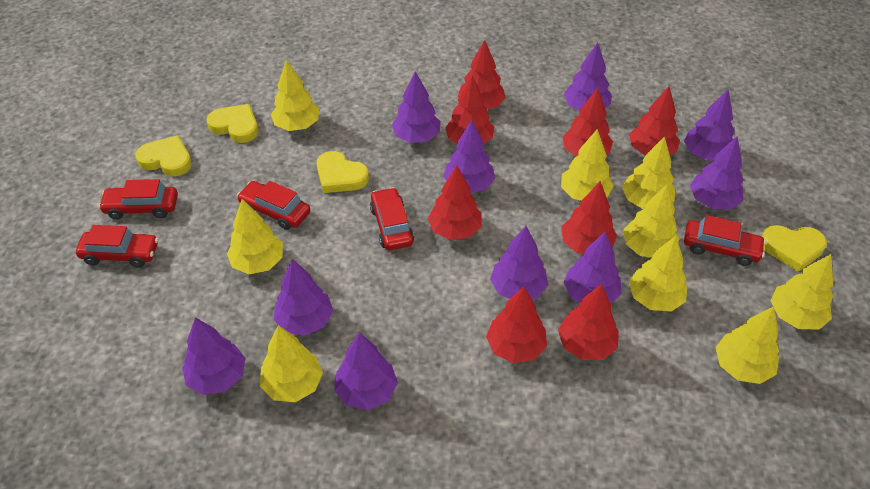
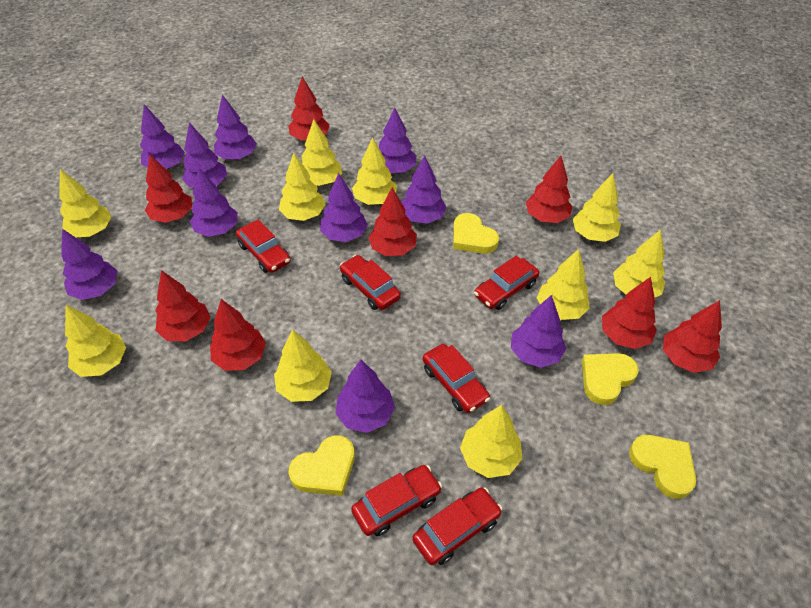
red car: [76,225,158,268] [98,179,178,219] [237,181,310,230] [370,187,414,250] [684,215,766,266] = 5 -> [236,219,290,273] [340,255,401,310] [351,465,442,536] [412,488,502,565] [423,344,490,413] [474,256,539,310] = 6
yellow tree: [227,199,283,274] [260,325,323,402] [271,60,319,131] [561,129,613,201] [622,136,675,209] [624,184,680,258] [629,236,687,311] [715,306,779,384] [771,254,833,330] = 9 -> [59,169,112,237] [65,305,126,377] [274,329,332,402] [279,153,326,221] [302,119,342,186] [352,137,397,205] [460,405,522,478] [537,249,590,320] [573,173,621,242] [613,230,665,297] = 10

